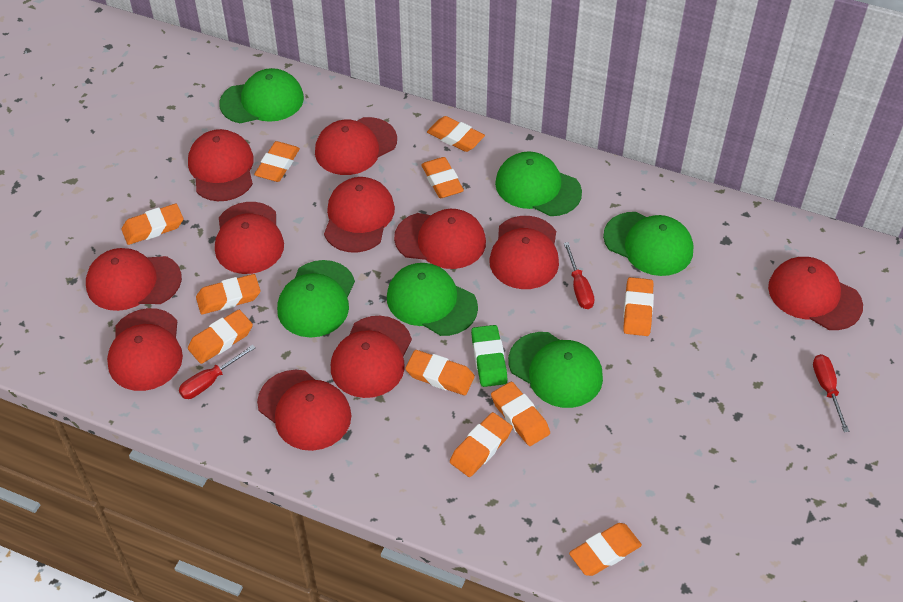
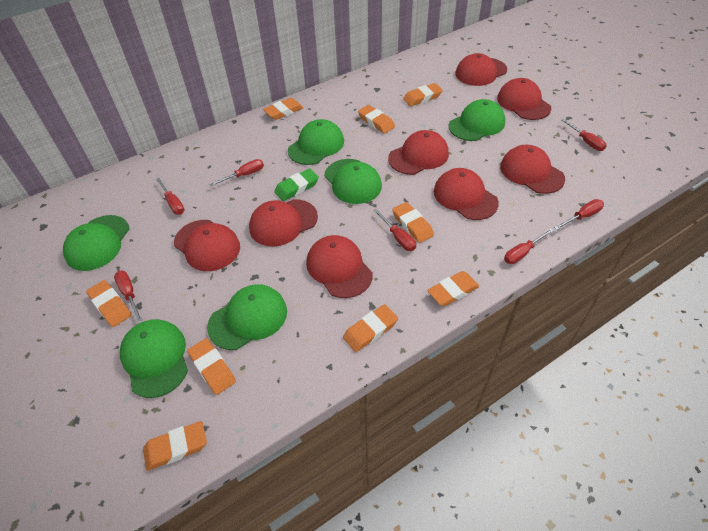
orange eraser: [121,204,183,245] [188,310,253,364] [196,274,260,314] [254,141,300,182] [405,350,475,395] [421,157,464,198] [427,116,485,152] [450,412,513,477] [491,381,550,446] [569,523,642,576] [623,277,654,336] = 11 -> [86,280,131,327] [143,421,207,471] [187,338,236,395] [263,98,303,120] [343,304,398,352] [358,105,395,134] [392,202,434,243] [403,83,443,106] [427,271,480,306] = 9
red cap: [86,248,182,311] [107,308,183,391] [188,129,254,201] [215,202,284,274] [257,370,351,451] [315,117,397,175] [324,177,395,253] [331,316,412,398] [394,209,486,269] [489,216,559,289] [768,257,863,330] = 11 -> [174,220,240,271] [249,199,318,247] [306,235,373,298] [388,130,449,175] [434,168,499,220] [455,53,507,86] [497,78,551,120] [500,145,565,194] = 8
red screwdriver: [179,345,256,399] [564,242,595,309] [813,354,849,432] = 3 -> [114,271,142,322] [156,178,184,214] [209,159,264,186] [374,209,416,251] [504,228,554,264] [554,199,604,230] [561,119,606,151] = 7

